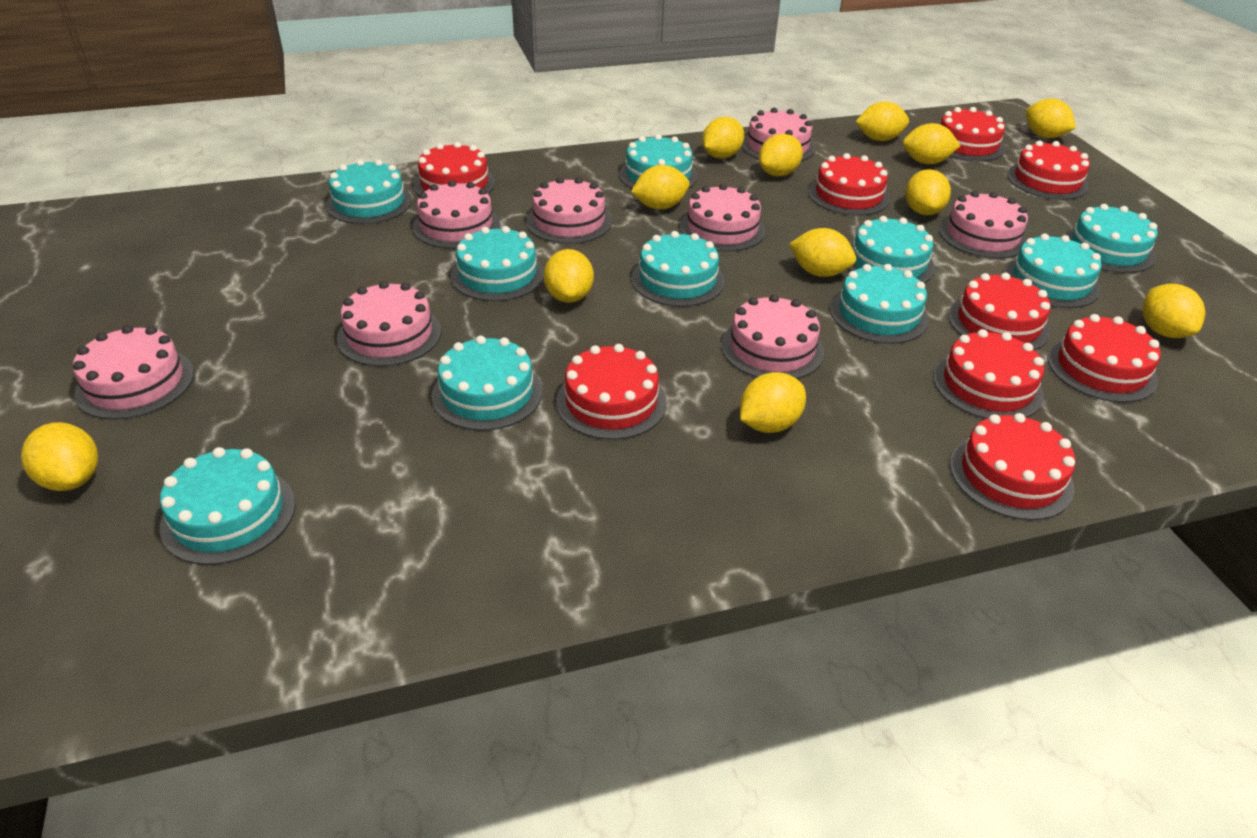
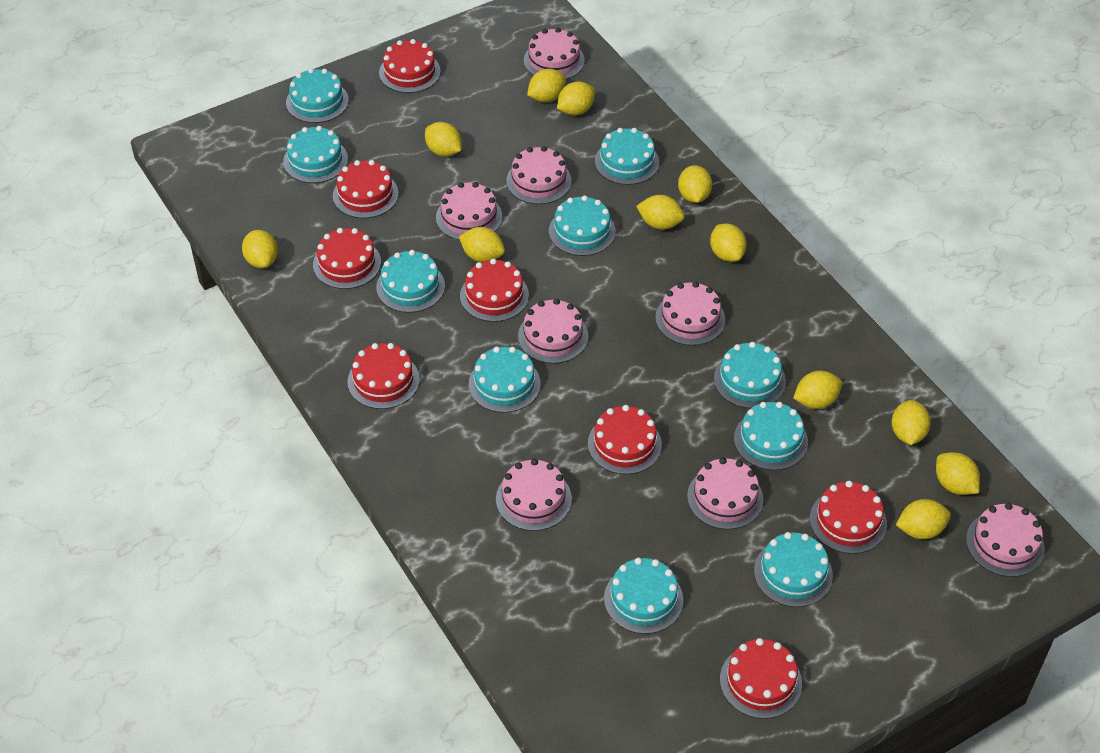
red cake: [413,142,495,195] [556,344,667,440] [808,153,890,216] [933,329,1044,419] [940,107,1005,161] [948,272,1051,350] [950,413,1076,520] [1007,141,1090,200] [1047,314,1161,403] = 9 -> [313,228,381,289] [333,160,399,218] [347,343,420,409] [379,39,441,93] [460,259,529,322] [588,405,662,475] [720,638,802,719] [810,481,887,554] = 8

